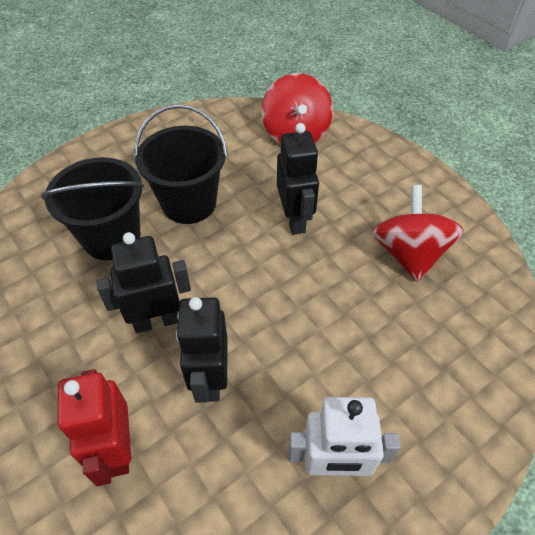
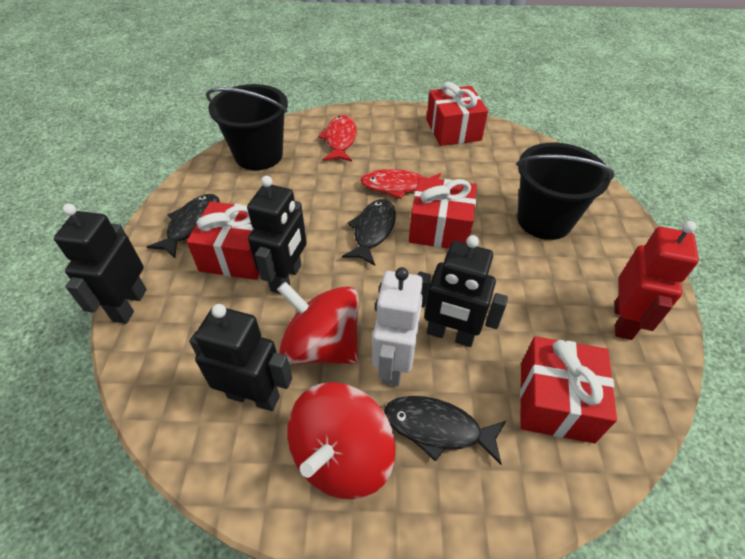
black fish: none = 0 -> [147,194,220,258] [342,199,396,266] [384,396,507,465] = 3
black robot: [96,232,191,333] [176,297,228,403] [277,123,319,235] = 3 -> [54,204,147,324] [189,304,292,411] [247,176,307,294] [418,235,508,347] = 4
red fish: none = 0 -> [318,115,357,161] [360,169,441,199] = 2
red gift: none = 0 -> [187,201,260,280] [409,177,477,249] [427,82,488,146] [520,336,617,443] = 4

